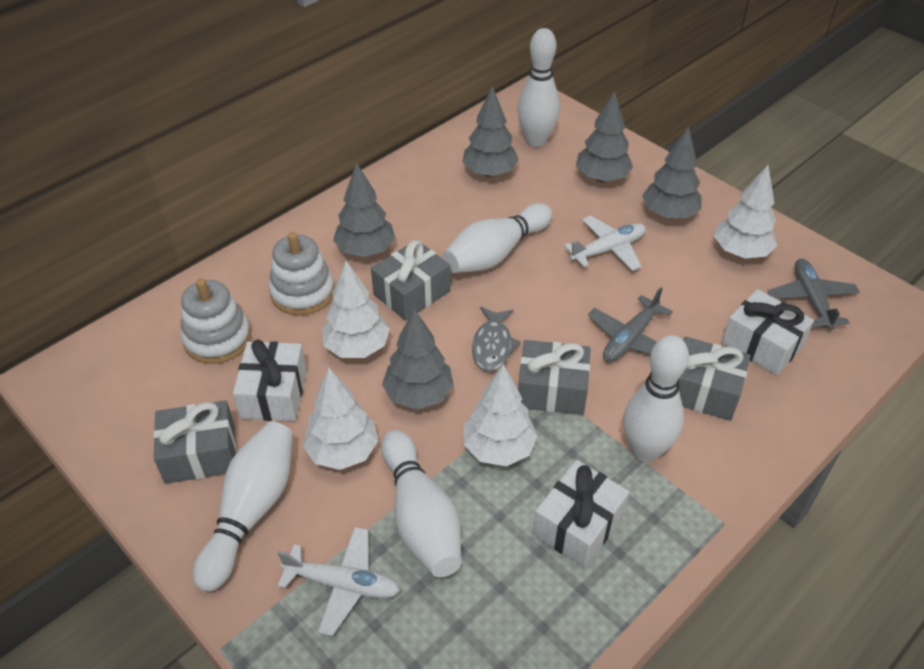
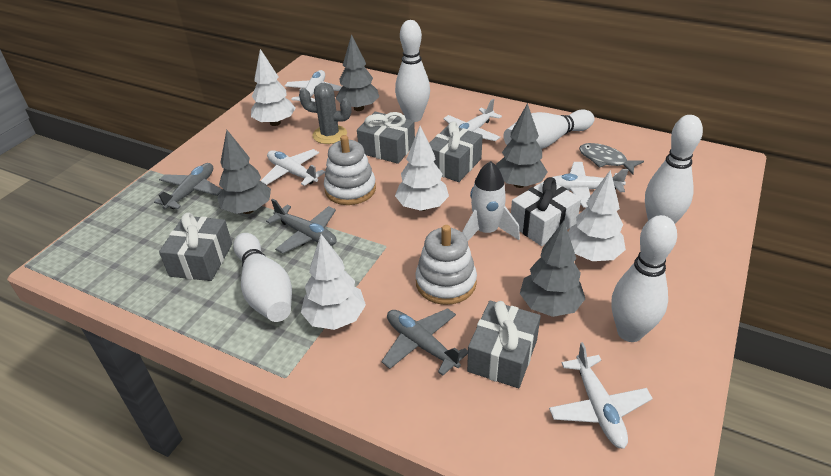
grey cactus: none = 0 -> [299,83,351,144] = 1
grey plane: [588,287,673,362] [768,259,860,330] = 2 -> [154,163,222,209] [266,199,336,254] [381,308,468,376] = 3
grey tree: [333,162,395,257] [382,309,454,409] [462,86,519,177] [576,91,633,182] [642,127,701,219] = 5 -> [217,130,271,214] [336,34,379,111] [496,103,547,188] [520,221,585,317] = 4
white gift: [233,339,307,421] [533,460,630,568] [722,289,814,376] = 3 -> [511,177,581,246] = 1
white plane: [277,527,400,636] [564,216,646,271] = 2 -> [261,149,325,186] [285,70,342,102] [443,99,502,141] [549,342,653,449] [552,162,628,208] = 5
white rocket: none = 0 -> [462,161,520,241] = 1

